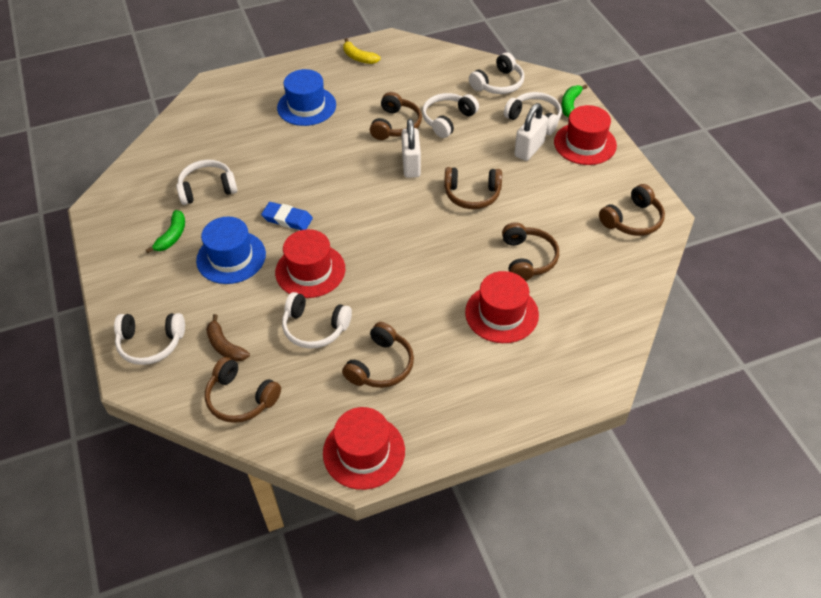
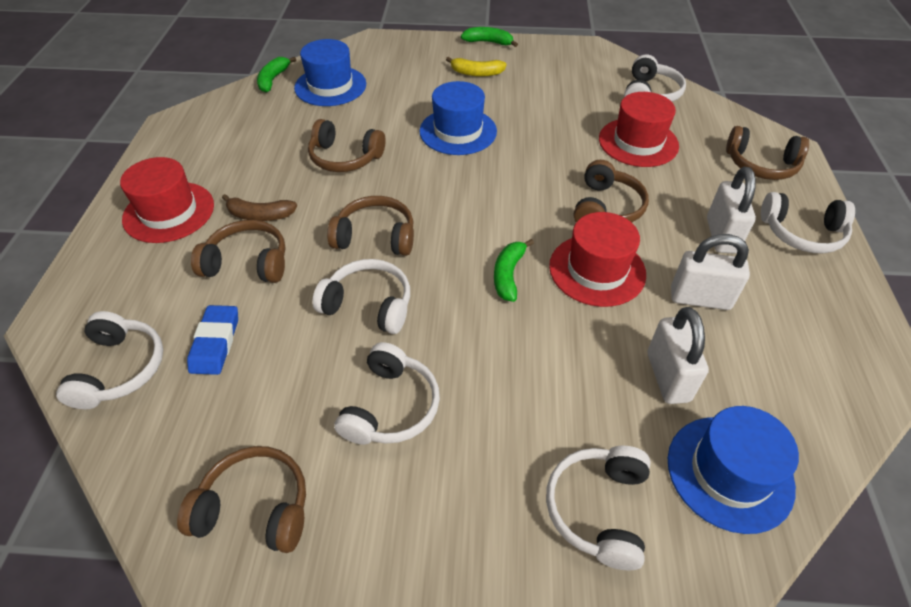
blue hat: [196,217,266,284] [277,69,336,126] = 2 -> [294,39,366,106] [419,81,497,155] [668,406,799,534] = 3
green banana: [146,210,185,253] [561,85,587,118] = 2 -> [257,57,296,92] [461,27,518,47] [494,239,534,302] = 3
red hat: [275,229,345,298] [323,407,405,490] [465,271,539,343] [554,105,617,165] = 4 -> [120,157,214,243] [549,212,646,307] [599,92,679,167] = 3
white padlock: [402,119,421,178] [514,103,548,161] = 2 -> [648,307,709,404] [671,234,750,310] [707,167,756,254] = 3

